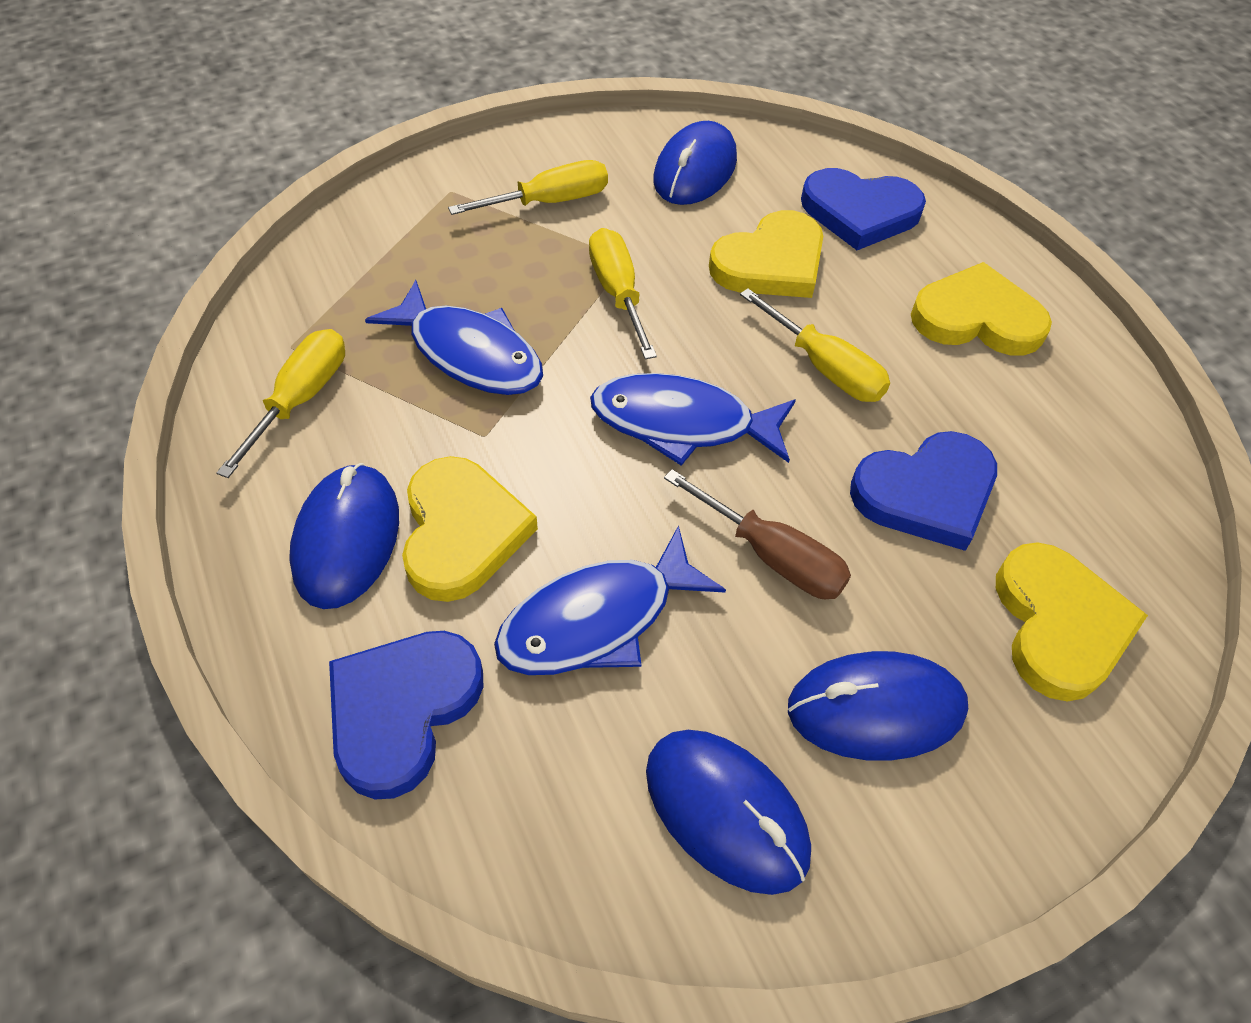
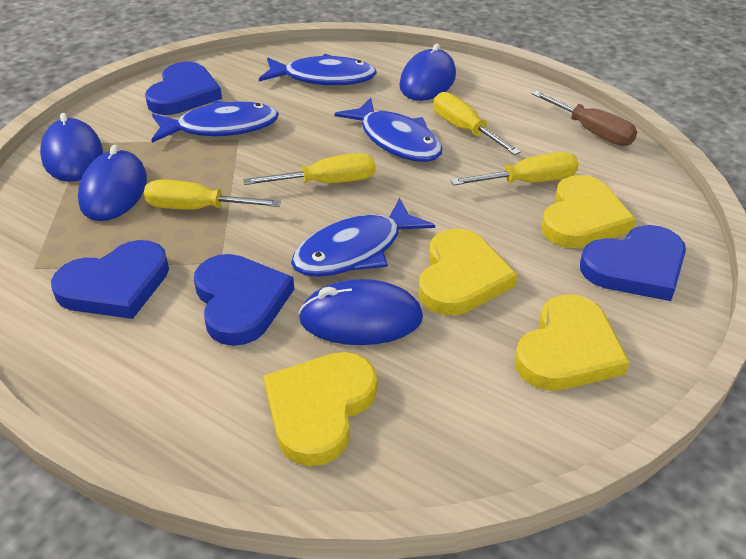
blue fish: [365,280,543,395] [494,525,726,675] [590,373,796,466] = 3 -> [152,101,279,143] [259,54,377,86] [291,198,435,277] [334,98,442,162] = 4
blue heart: [329,631,484,800] [801,168,926,250] [850,431,997,551] = 3 -> [51,240,169,319] [145,62,222,115] [194,254,294,346] [580,225,686,301] = 4

